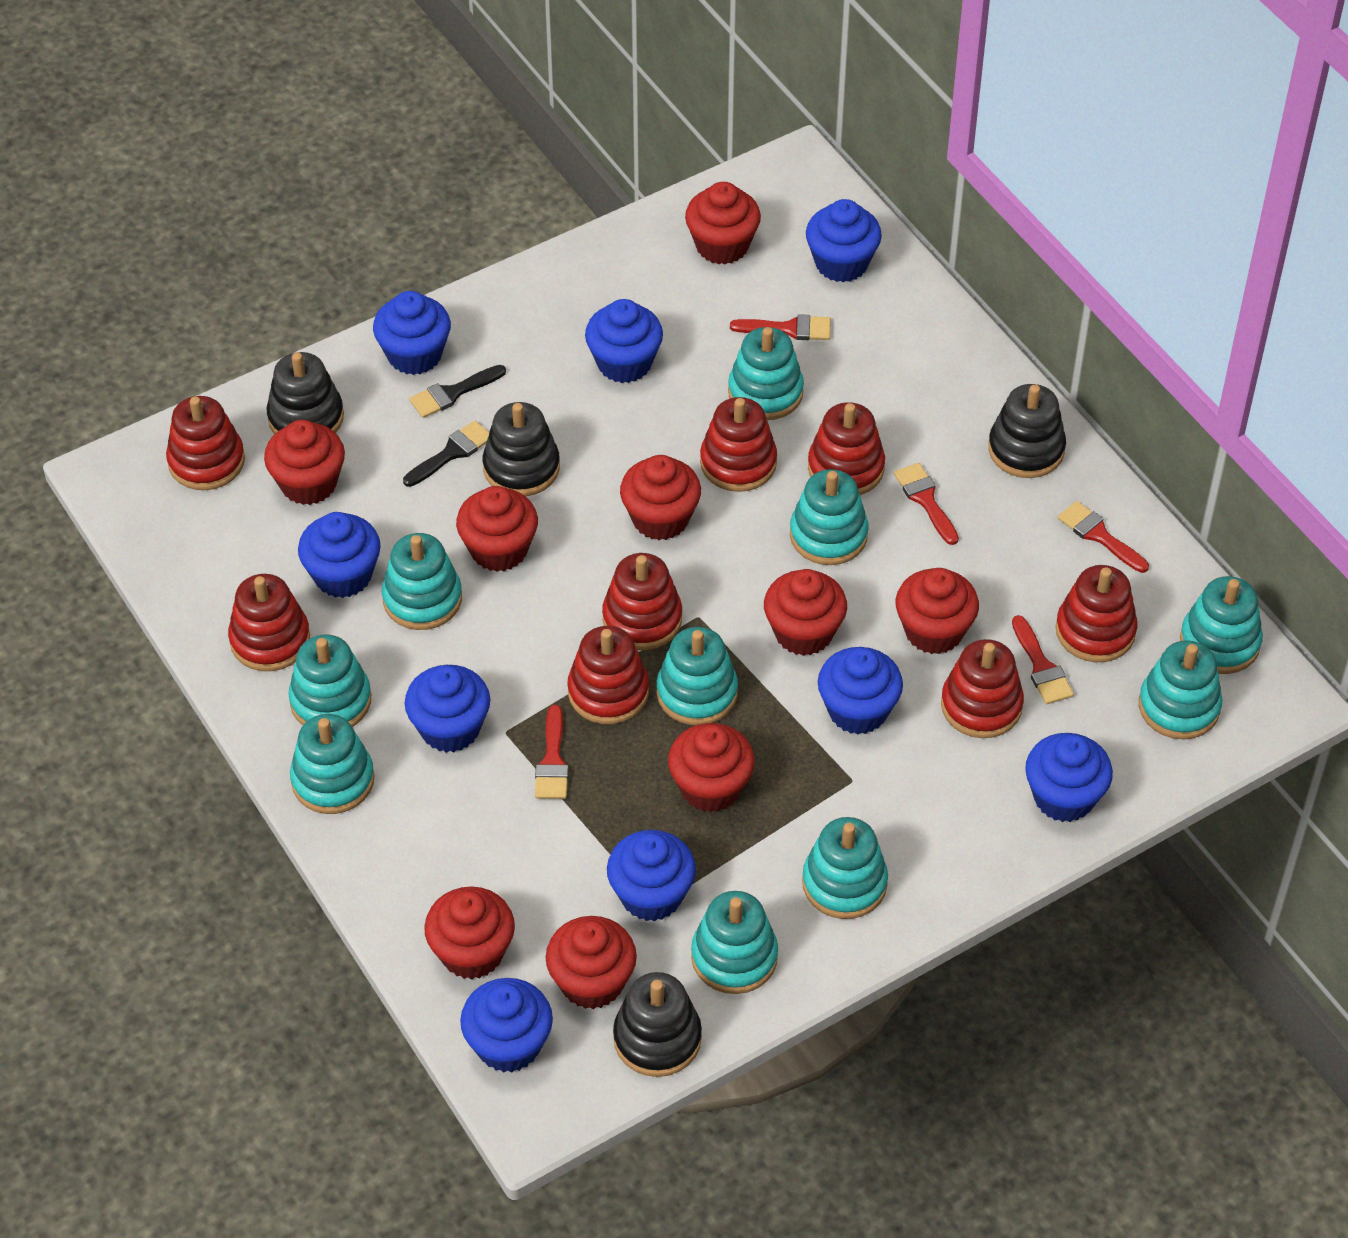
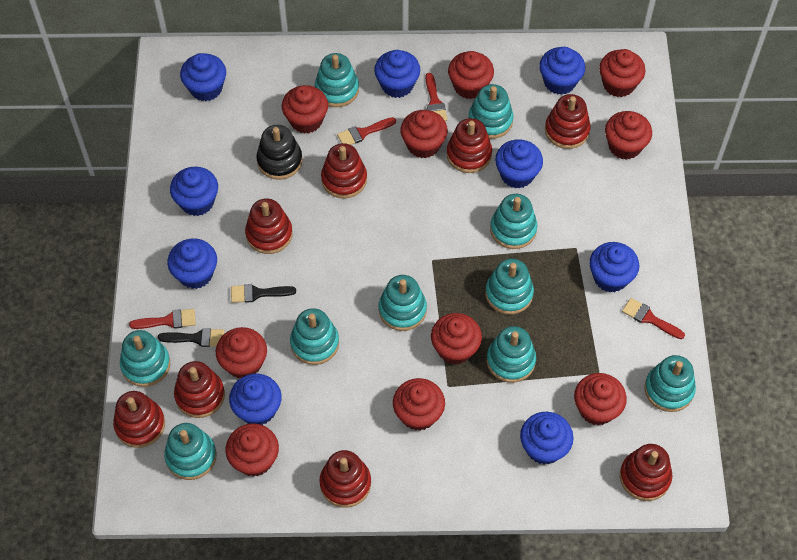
black stacking toy: [267,352,344,434] [483,402,560,496] [613,972,702,1077] [988,384,1066,478] = 4 -> [256,125,303,180] = 1
red brush: [535,705,569,799] [730,314,831,340] [894,463,959,545] [1012,615,1074,704] [1058,501,1149,573] = 5 -> [129,309,196,329] [337,117,396,145] [426,73,447,121] [622,298,685,339] = 4
red cupcake: [264,420,345,505] [424,886,515,979] [456,486,538,572] [546,916,637,1009] [620,455,701,540] [668,723,755,812] [685,182,761,265] [764,569,847,656] [896,568,979,654] = 9 -> [216,327,267,378] [225,423,279,477] [282,85,328,134] [393,378,445,431] [400,110,448,158] [431,313,482,365] [448,51,494,99] [574,373,627,425] [599,49,646,97] [605,111,652,160] = 10

